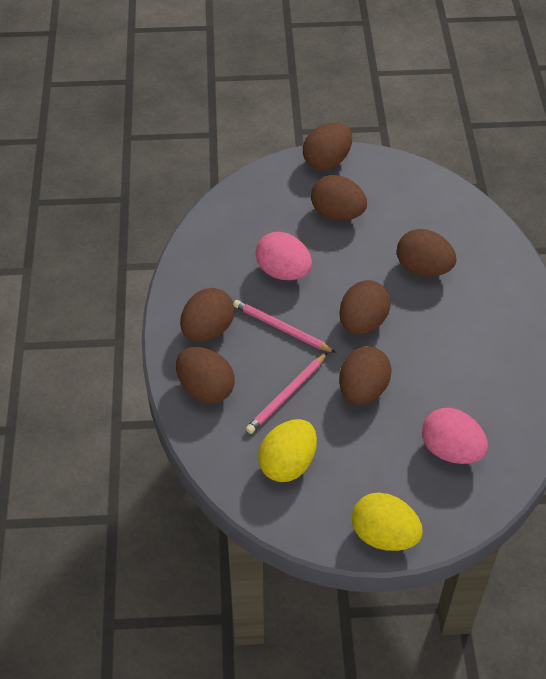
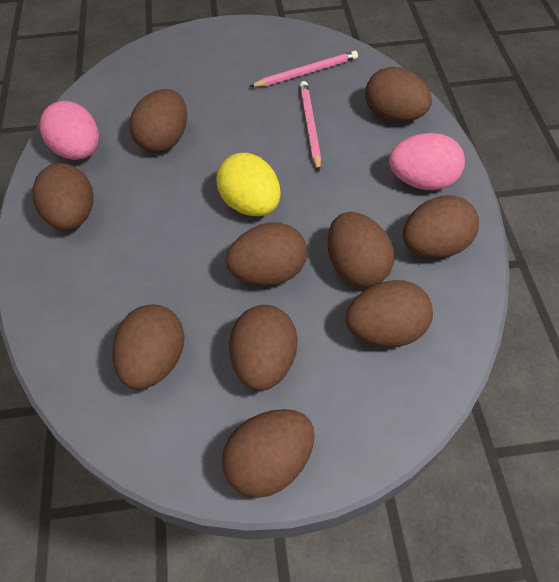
brown egg: [176,347,235,404] [180,288,235,342] [303,123,352,170] [311,175,367,221] [339,280,391,335] [339,346,392,405] [397,229,456,276] = 7 -> [32,163,93,230] [112,304,185,389] [130,89,187,153] [222,409,315,498] [226,222,307,286] [229,305,297,391] [327,212,394,288] [345,280,433,347] [365,67,432,122] [403,195,479,258] = 10
yellow egg: [258,419,317,482] [352,493,423,551] = 2 -> [216,153,281,216] = 1

